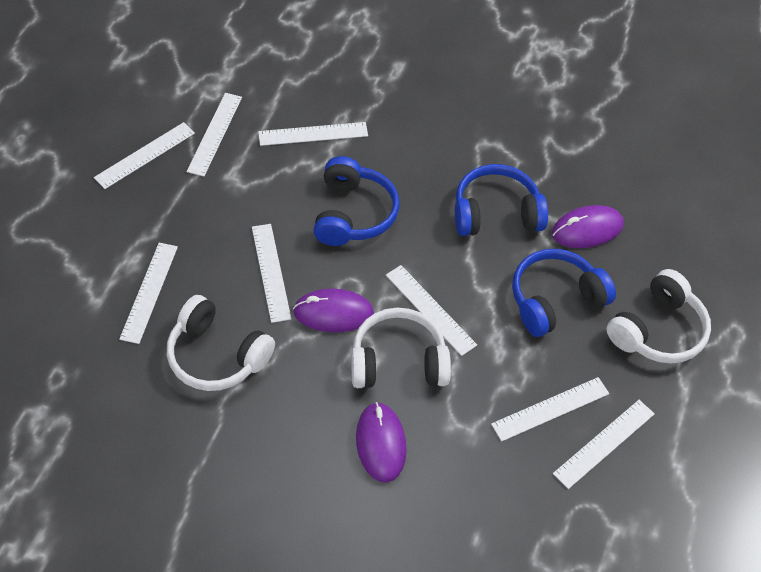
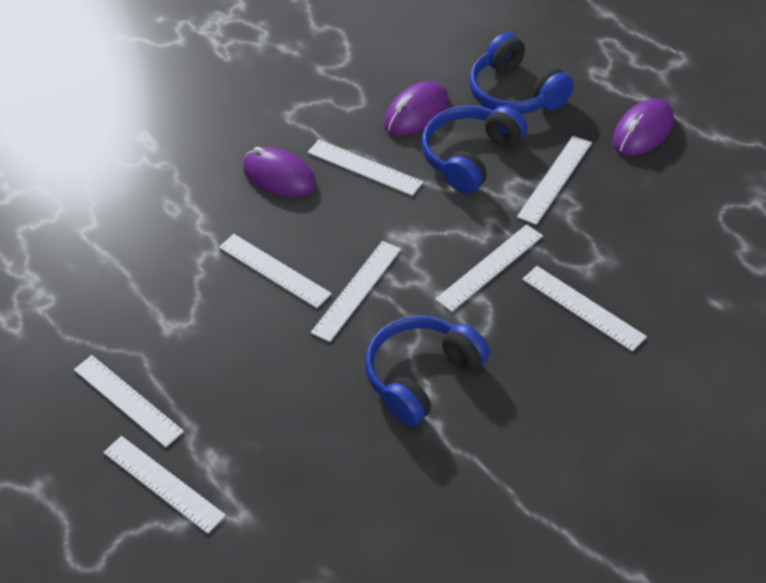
white headphones: [167,295,275,391] [351,308,451,388] [606,269,711,363] = 3 -> none = 0

